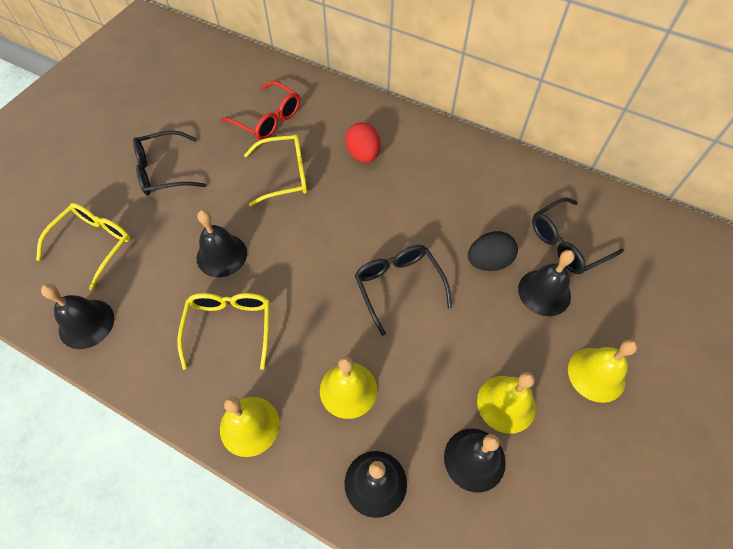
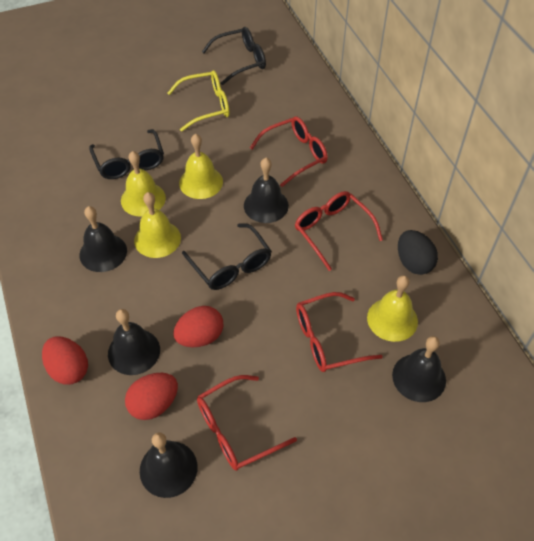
red egg: [345,122,380,163] = 1 -> [42,336,88,385] [125,373,178,420] [173,306,224,347] = 3
red glasses: [221,81,300,140] = 1 -> [197,375,297,471] [250,116,328,187] [295,191,383,271] [296,292,383,372] = 4
yellow glasses: [36,203,131,291] [177,293,270,370] [244,134,307,206] = 3 -> [168,70,230,132] = 1

